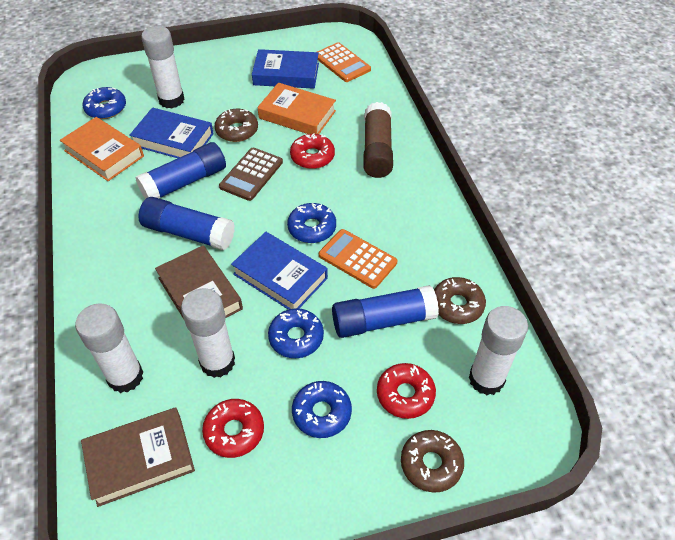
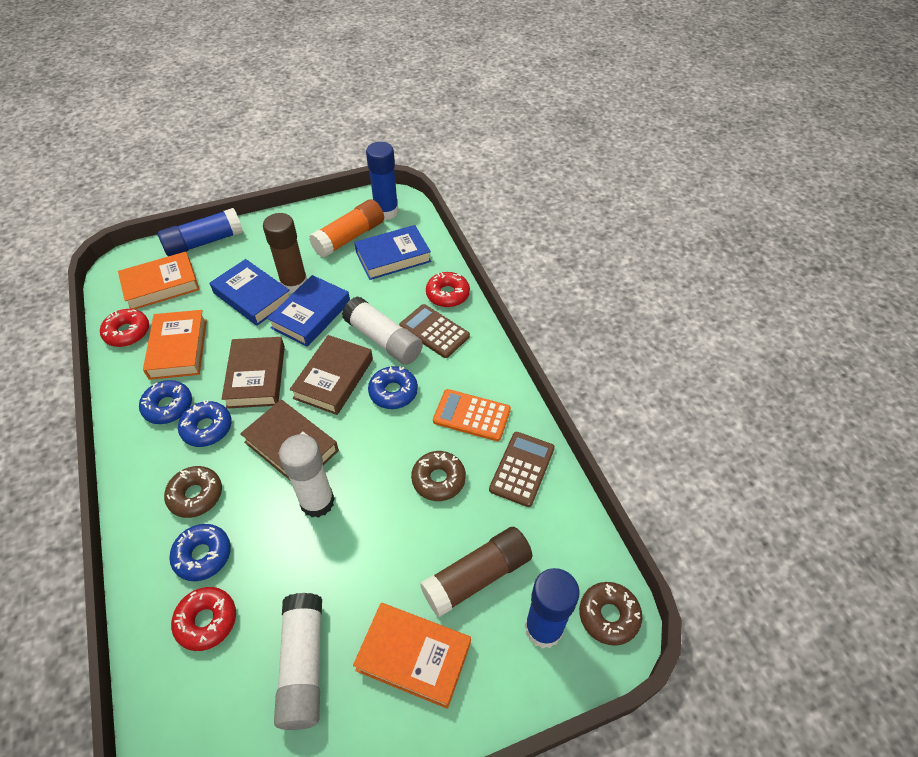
brown book: [81,407,195,507] [155,245,243,319] = 2 -> [222,337,285,409] [240,400,339,480] [290,335,373,415] = 3
brown calculator: [219,148,283,201] = 1 -> [399,304,470,358] [489,432,555,507] = 2
brown glue stick: [363,102,393,178] = 1 -> [263,213,307,294] [420,527,533,617] = 2
orange book: [60,117,144,181] [257,83,336,134] = 2 -> [118,251,200,309] [143,310,207,380] [353,603,471,709] = 3
orange calculator: [317,42,371,82] [319,229,397,289] = 2 -> [433,389,511,441] = 1
orange glue stick: none = 0 -> [309,199,384,258] = 1
white glue stick: [75,303,144,393] [141,26,184,109] [181,288,235,378] [469,306,528,395] = 4 -> [274,593,322,730] [279,434,335,518] [342,296,423,365] = 3

